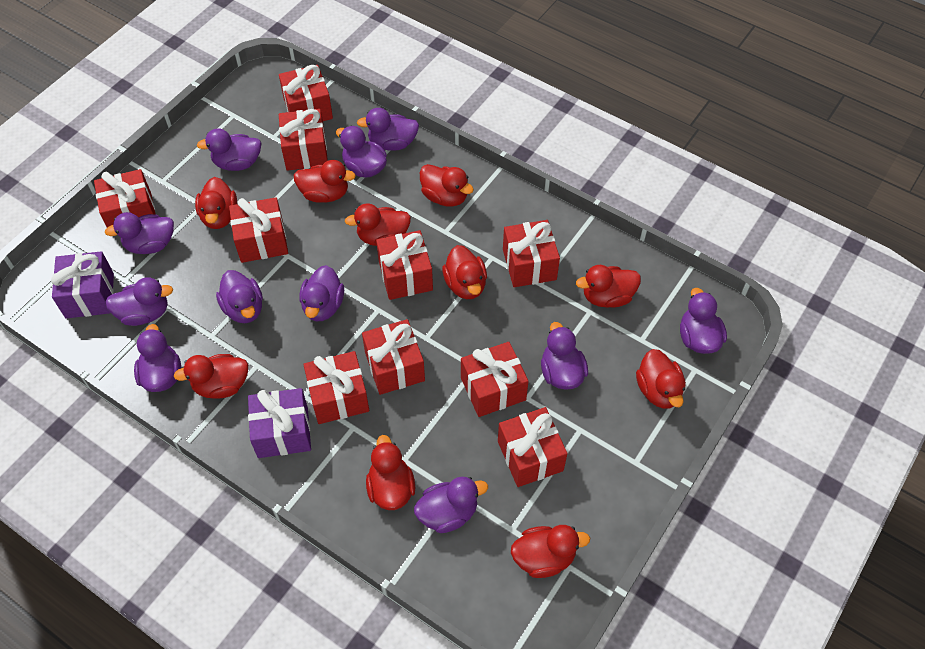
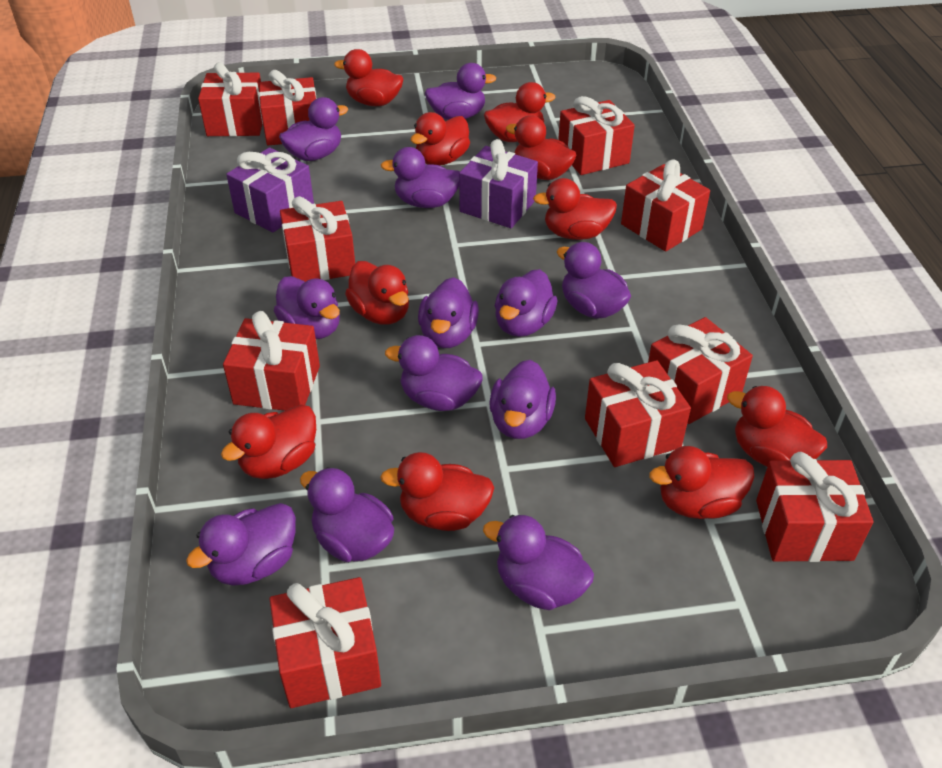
purple duck: [104,212,174,254] [105,277,173,326] [134,324,181,392] [197,129,261,171] [216,270,263,323] [300,265,344,321] [336,126,387,178] [357,108,419,151] [414,477,488,533] [541,322,588,390] [680,288,727,354] = 11 -> [186,503,296,586] [274,276,340,339] [279,97,348,161] [300,467,394,562] [381,147,459,208] [385,335,483,411] [418,277,479,348] [425,63,496,120] [483,515,594,610] [489,360,556,439] [495,269,558,337] [557,242,631,319] = 12

